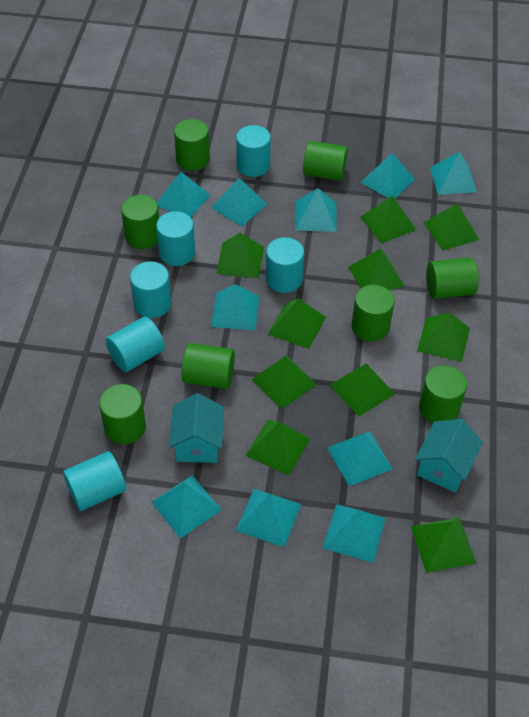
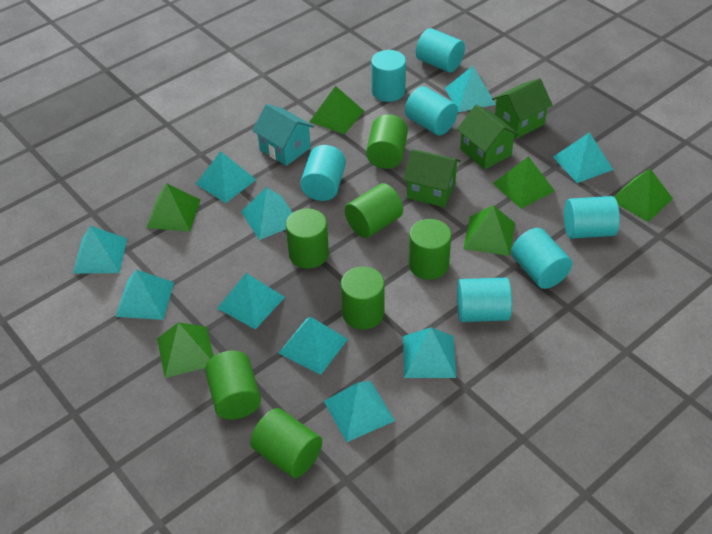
green cylinder: [99,384,146,444] [121,195,159,249] [174,119,210,171] [182,343,235,389] [303,141,348,181] [352,285,395,342] [419,365,467,423] [426,257,479,299] = 8 -> [205,351,261,420] [250,408,322,478] [286,209,329,269] [341,266,384,330] [345,183,403,238] [366,114,408,169] [409,219,452,280] = 7
green house: none = 0 -> [404,149,461,207] [457,105,519,170] [492,78,553,139] = 3
green pyramid: [216,233,264,278] [245,419,311,476] [252,356,317,409] [268,298,326,349] [330,363,395,416] [349,249,405,290] [360,195,416,244] [411,517,476,573] [417,313,470,362] [424,203,479,251] = 10 -> [146,183,200,231] [157,322,214,378] [309,86,364,134] [463,205,515,256] [493,156,555,209] [614,168,673,222] = 6
turquoise cylinder: [63,451,126,511] [106,317,165,372] [130,261,172,318] [156,211,195,266] [236,125,271,177] [266,237,304,293] = 6 -> [300,145,346,201] [371,50,406,102] [405,86,458,136] [416,28,465,73] [457,278,512,322] [511,228,572,289] [564,196,620,239] = 7
turquoise house: [169,393,224,463] [415,419,483,492] = 2 -> [252,104,314,166] = 1

